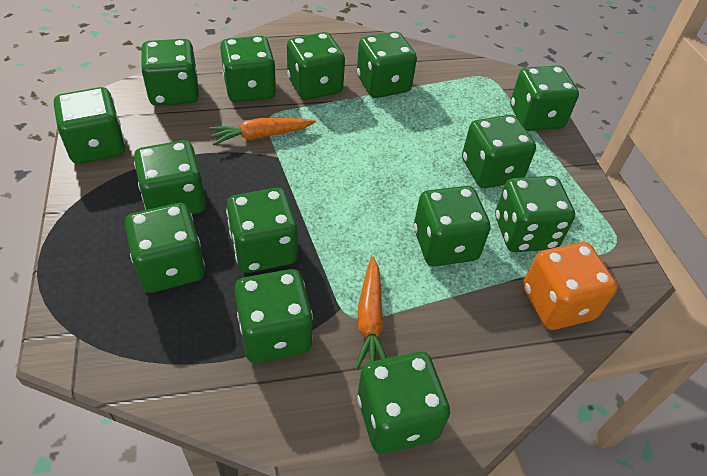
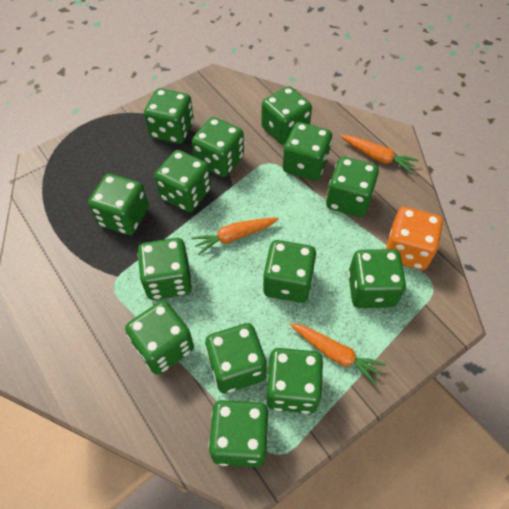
orange carrot: [209,118,316,146] [355,256,386,370] = 2 -> [191,217,279,255] [290,323,386,385] [340,135,419,173] = 3

